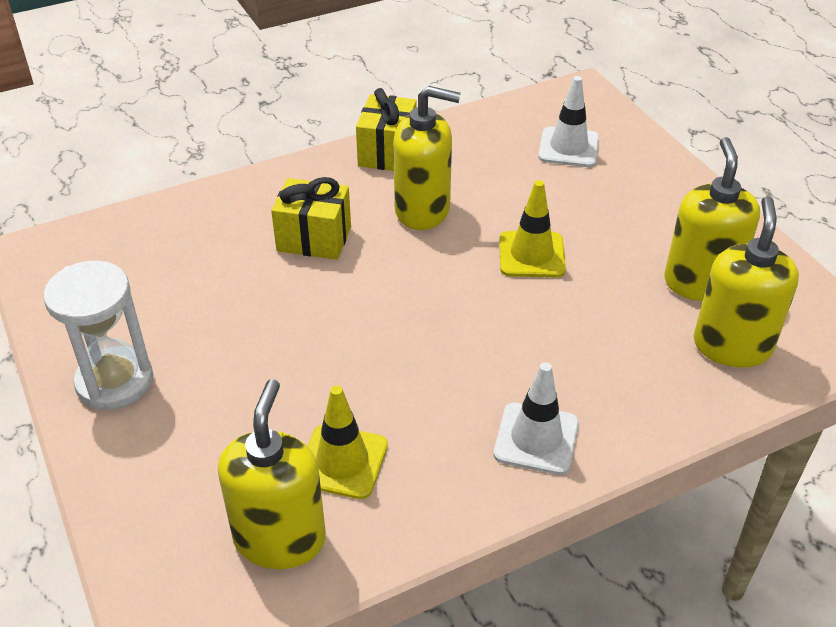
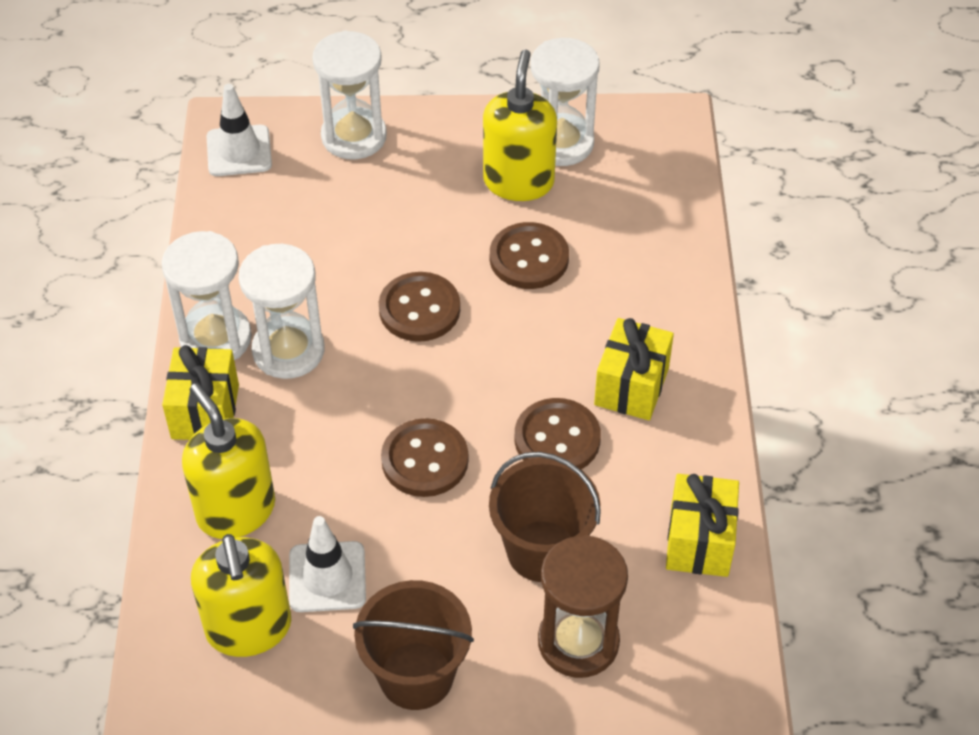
brown bucket: none = 0 -> [353,580,474,710] [489,452,601,582] = 2
brown button: none = 0 -> [379,272,460,342] [381,418,469,497] [490,222,569,289] [514,398,601,469] = 4
brown hourglass: none = 0 -> [538,535,628,678] = 1
white hourglass: [43,261,153,410] = 1 -> [162,231,252,360] [239,244,324,379] [312,31,387,159] [531,38,600,166] = 4
yellow gift: [271,177,351,260] [356,88,417,171] = 2 -> [162,345,239,440] [594,318,674,420] [666,474,739,577] = 3
yellow soap dispenser: [218,379,326,569] [393,86,461,230] [664,137,760,301] [694,196,799,367] = 4 -> [182,383,275,539] [191,534,291,657] [483,50,557,201] = 3
yellow traffic cone: [308,385,388,499] [499,180,566,277] = 2 -> none = 0

